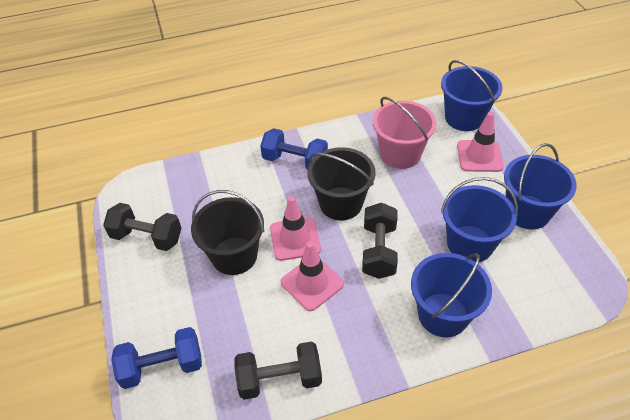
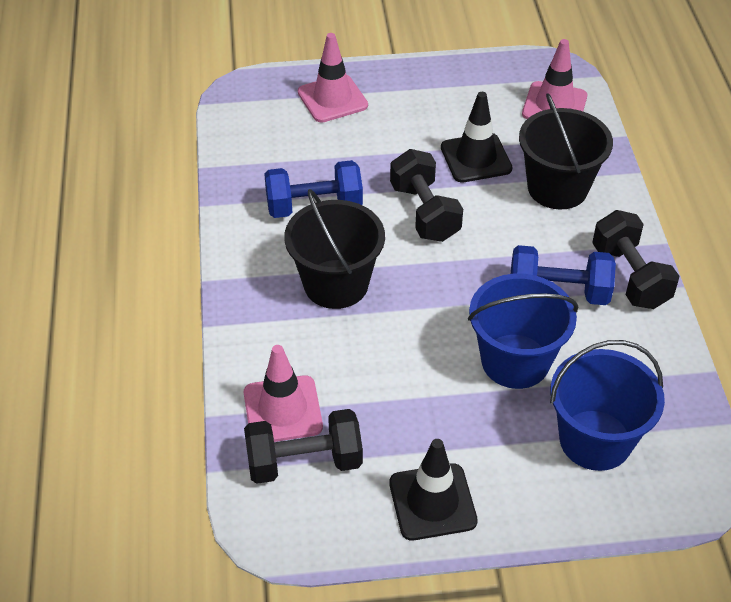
black traffic cone: none = 0 -> [389,439,478,541] [441,92,513,183] = 2
blue bucket: [411,253,492,337] [441,60,502,131] [441,177,518,262] [504,143,577,229] = 4 -> [468,274,578,389] [550,340,665,471] = 2
pink bucket: [373,97,437,169] = 1 -> none = 0

